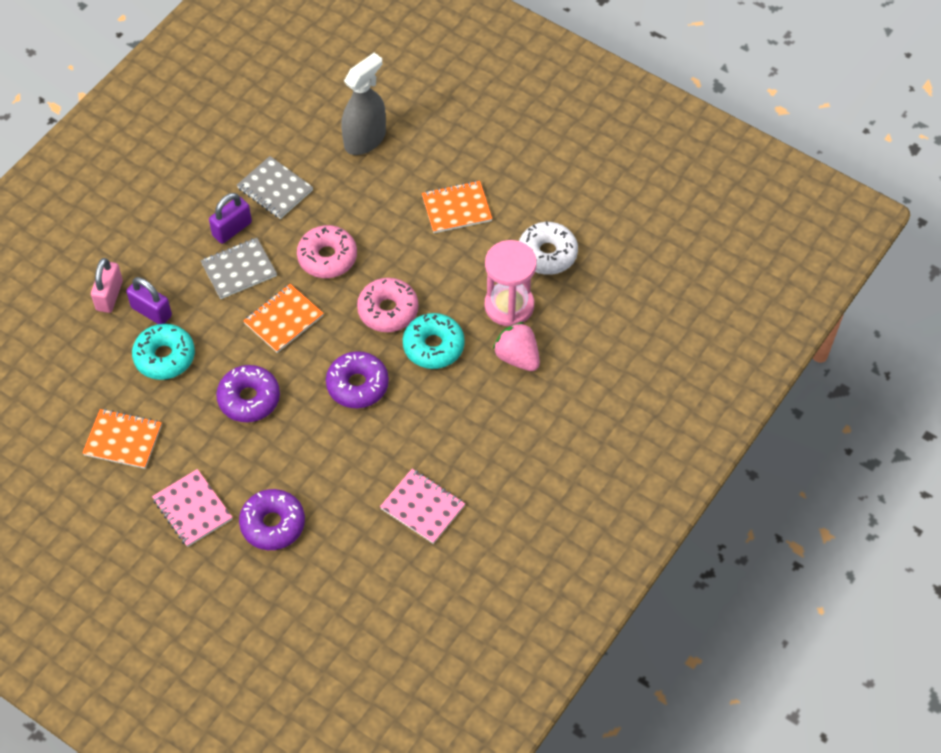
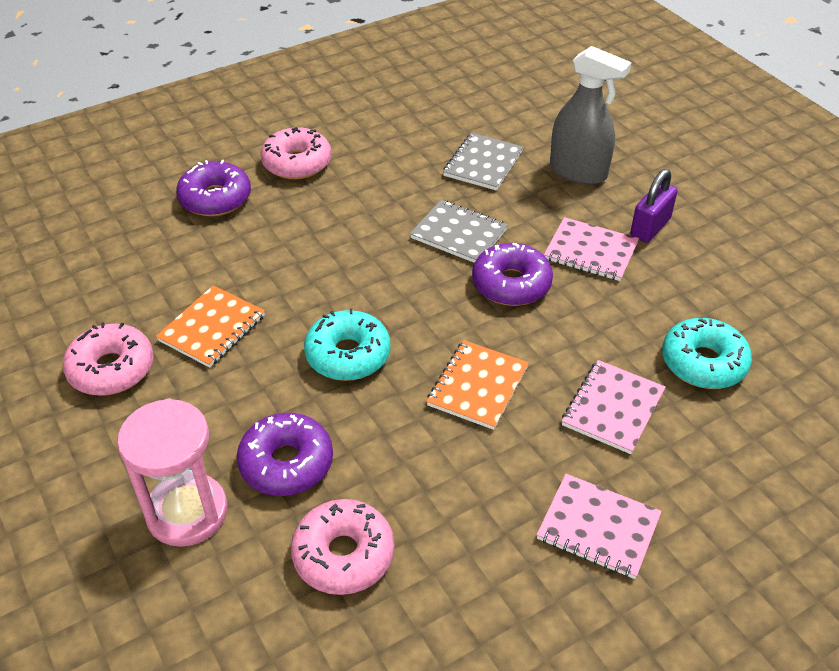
orange notebook: [83,409,162,469] [243,284,324,353] [422,181,492,233] = 3 -> [156,285,265,368] [426,340,529,430] = 2
pink donut: [297,225,357,278] [357,278,418,332] = 2 -> [63,322,154,396] [261,127,332,179] [291,499,394,595] = 3
pink notebook: [152,469,233,547] [380,469,465,544] = 2 -> [537,474,662,579] [544,217,639,281] [562,360,666,454] = 3
pink padlock: [91,258,123,313] = 1 -> none = 0
pink strawberry: [493,322,540,371] = 1 -> none = 0
purple padlock: [126,277,172,324] [209,193,252,244] = 2 -> [630,169,678,243] = 1
white donut: [519,221,578,275] = 1 -> none = 0

